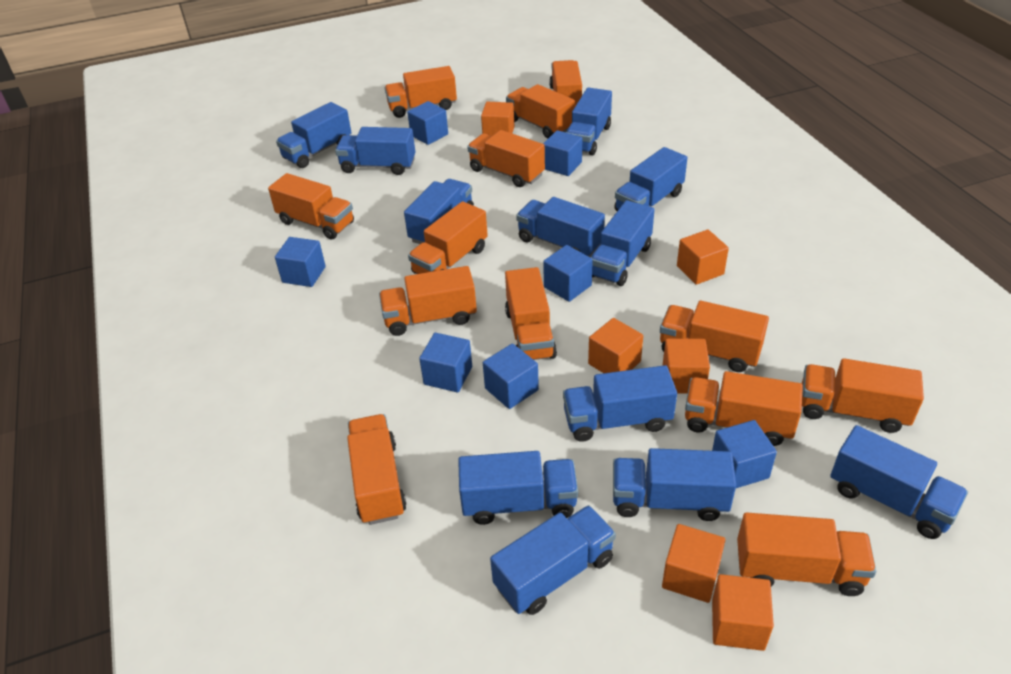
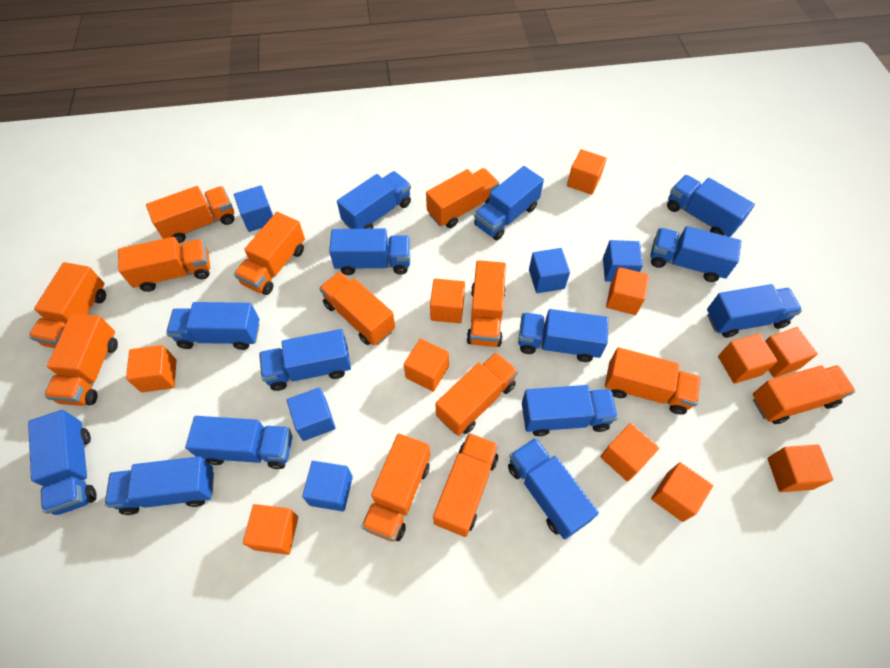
blue cube: [275,237,326,287] [407,101,448,145] [419,333,472,393] [483,343,539,409] [543,130,582,176] [543,245,593,302] [712,420,777,488] = 7 -> [234,185,273,232] [287,387,336,441] [302,461,353,511] [529,248,570,293] [603,240,643,282] = 5
blue truck: [276,102,352,168] [335,127,415,175] [404,179,474,244] [458,451,578,525] [490,505,616,615] [516,197,605,257] [563,365,677,442] [566,87,612,155] [590,200,655,286] [613,448,736,521] [614,147,687,211] [830,425,968,539] = 12 -> [28,410,97,515] [105,456,214,515] [166,302,259,350] [185,416,292,469] [259,329,351,391] [329,228,410,275] [337,171,411,229] [474,166,544,240] [508,438,599,540] [518,309,608,362] [522,385,618,436] [651,226,742,282] [667,175,755,237] [707,284,802,338] = 14
orange cube: [481,102,514,136] [588,318,643,373] [662,339,710,394] [662,524,725,603] [677,230,729,285] [712,574,774,651] = 6 -> [126,345,176,392] [243,504,298,555] [404,338,449,392] [430,279,465,323] [567,149,607,195] [601,423,659,482] [606,267,649,315] [651,462,713,522] [718,334,777,384] [765,327,818,378] [767,444,833,492] = 11

